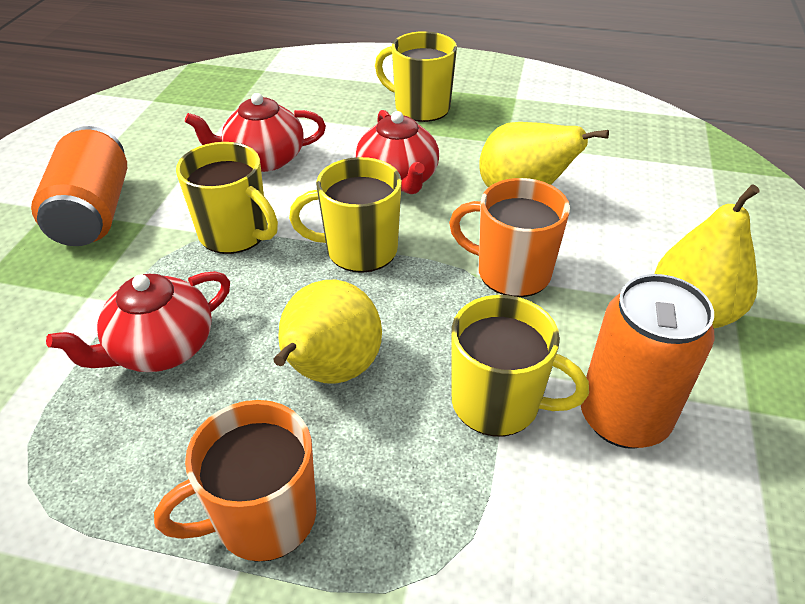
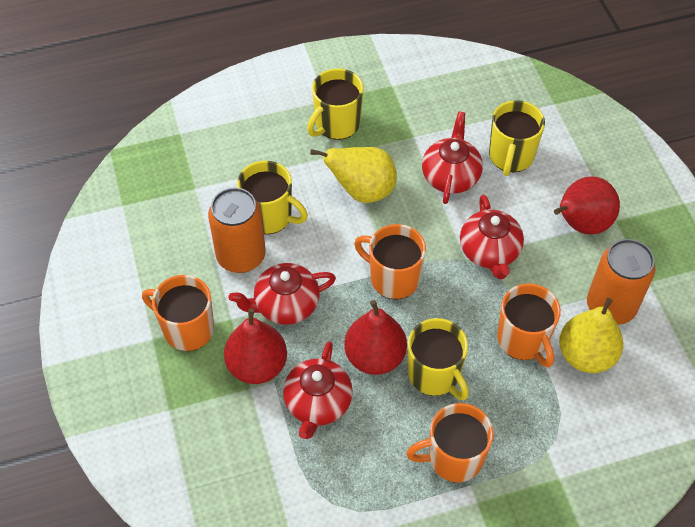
orange mug: [154,400,316,562] [449,178,570,297] = 2 -> [142,275,214,351] [354,224,426,299] [406,403,494,482] [497,283,561,368] = 4
red pear: none = 0 -> [224,308,287,384] [344,300,407,375] [554,177,620,234] = 3
red teapot: [46,271,230,372] [185,93,326,172] [356,110,439,194] = 3 -> [229,263,336,325] [283,341,353,439] [422,112,483,204] [460,195,524,279] = 4
yellow pear: [274,280,382,384] [479,122,609,187] [654,184,760,328] = 3 -> [310,147,397,203] [559,298,623,373] = 2

